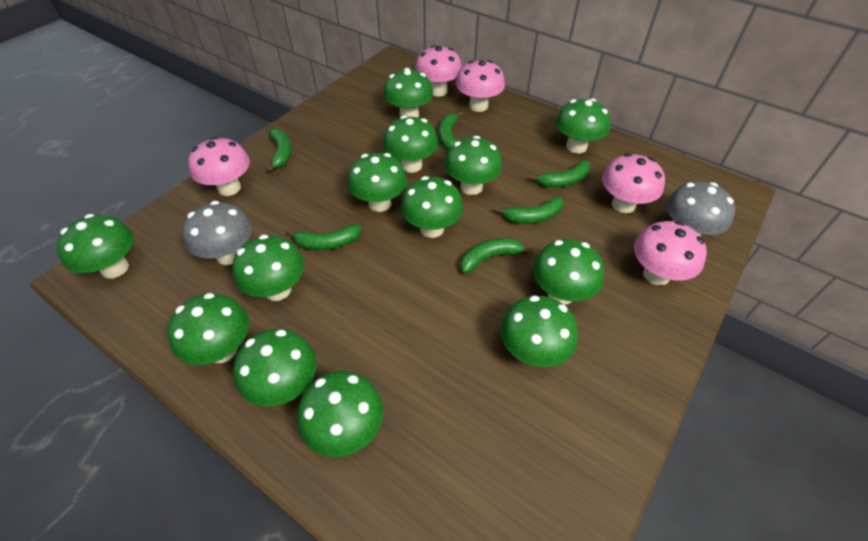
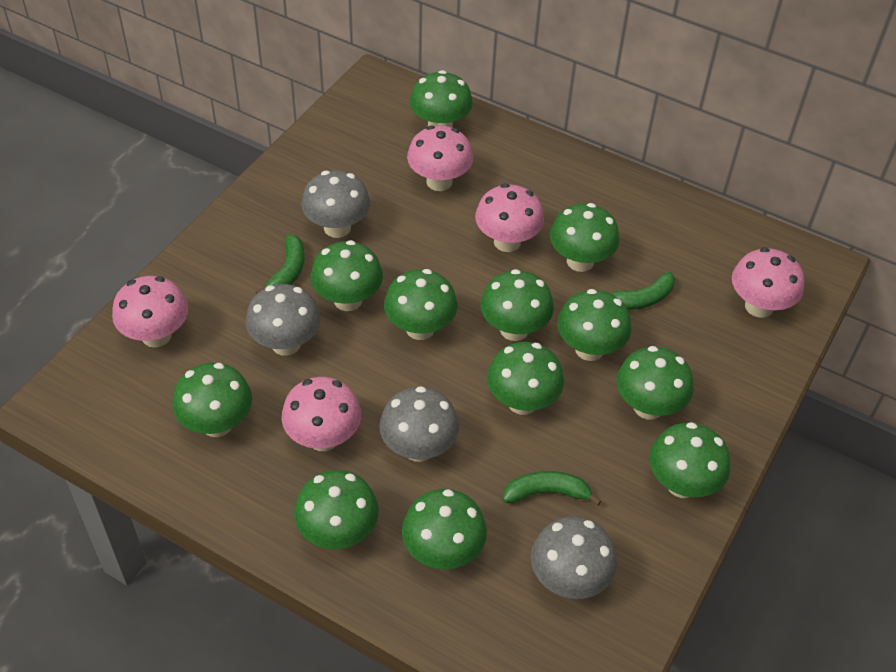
green banana: [266,128,292,172] [286,224,362,250] [439,111,462,150] [460,238,533,273] [494,197,564,224] [529,160,590,188] = 6 -> [255,234,305,295] [503,471,601,506] [610,272,675,310] = 3
green mushroom: [57,214,134,279] [167,293,249,365] [232,235,304,301] [234,329,317,407] [297,371,383,457] [347,153,407,212] [383,68,433,118] [383,116,438,173] [401,176,463,238] [444,136,502,195] [500,295,578,367] [533,239,604,305] [556,98,610,154] = 13 -> [172,363,252,437] [294,470,379,549] [310,240,383,311] [384,269,458,340] [402,489,487,570] [409,70,473,128] [481,269,554,341] [487,342,564,415] [550,203,619,272] [557,289,631,361] [616,346,694,420] [649,422,730,498] = 12
grey mushroom: [182,201,252,265] [666,181,735,235] = 2 -> [246,284,321,356] [301,170,370,238] [379,386,459,462] [531,516,617,599] = 4

